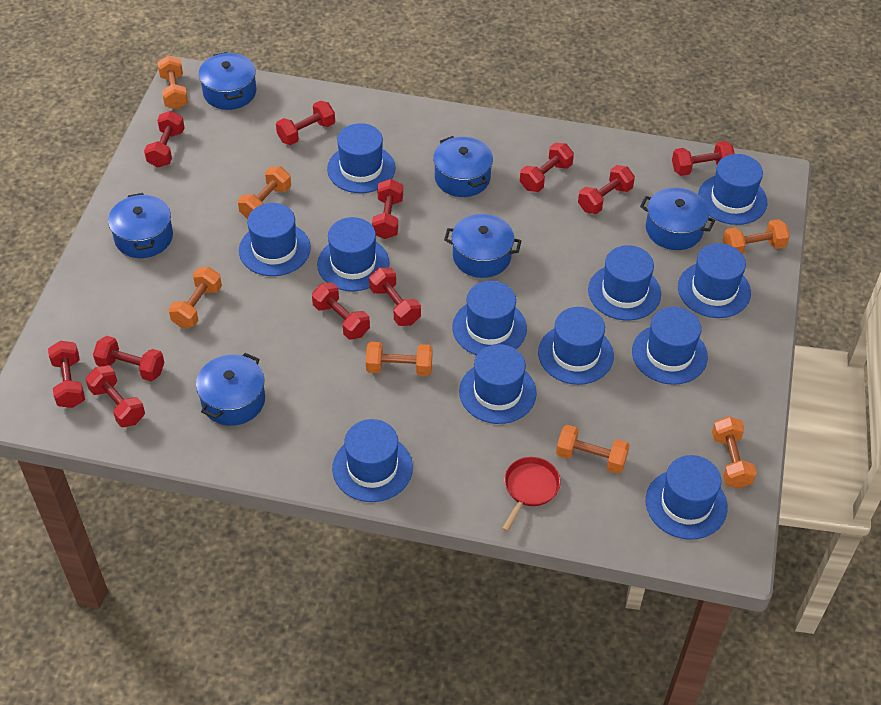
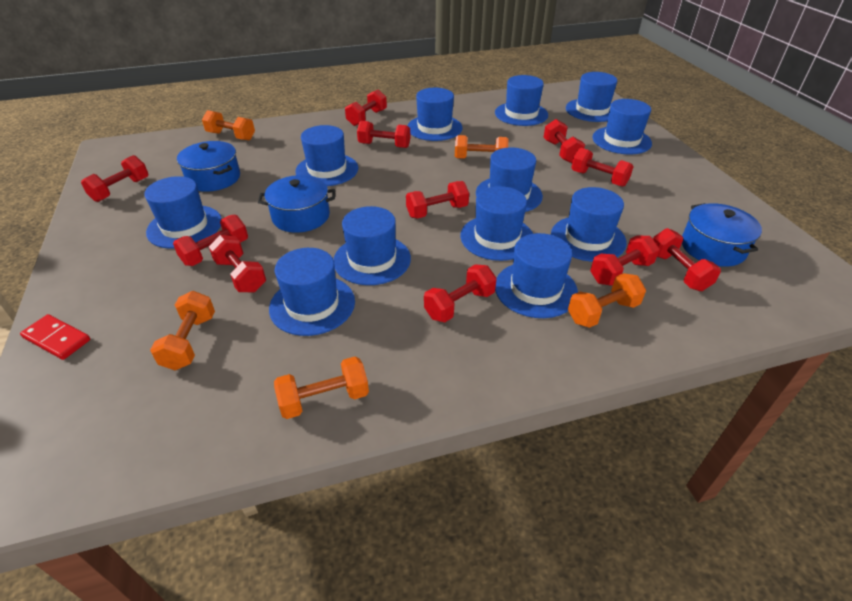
blue pot: [108,193,173,258] [196,353,265,426] [198,52,256,110] [433,136,493,197] [444,214,521,278] [640,188,716,250] = 6 -> [177,141,240,192] [258,175,335,233] [682,203,762,267] = 3
orange dumbbell: [157,56,188,109] [169,267,222,328] [238,167,291,219] [366,342,433,376] [556,425,630,474] [712,417,757,489] [723,219,790,254] = 7 -> [150,291,215,370] [202,110,255,141] [274,356,369,419] [455,135,508,159] [568,273,646,328] = 5
red domino: none = 0 -> [20,314,90,360] = 1
red pan: [502,457,561,532] = 1 -> none = 0

